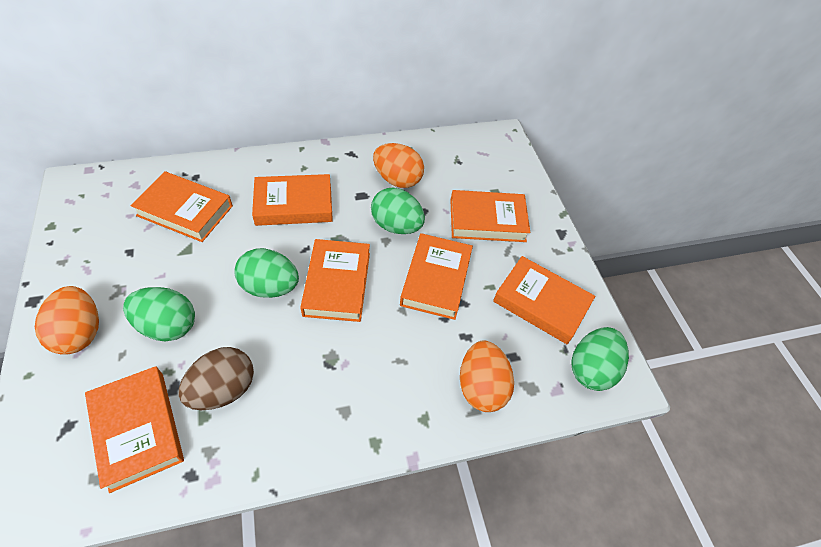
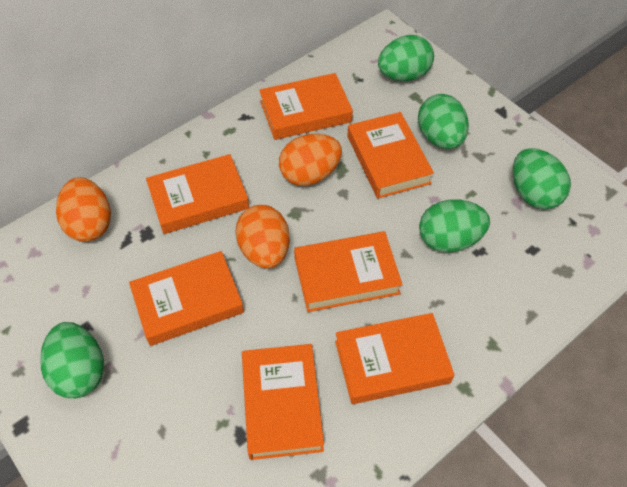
brown egg: [178,347,254,410] = 1 -> none = 0
green egg: [123,287,195,341] [235,248,299,298] [371,188,425,234] [571,327,629,391] = 4 -> [40,322,104,398] [378,35,434,81] [418,94,469,149] [419,199,490,252] [513,148,571,210] = 5

